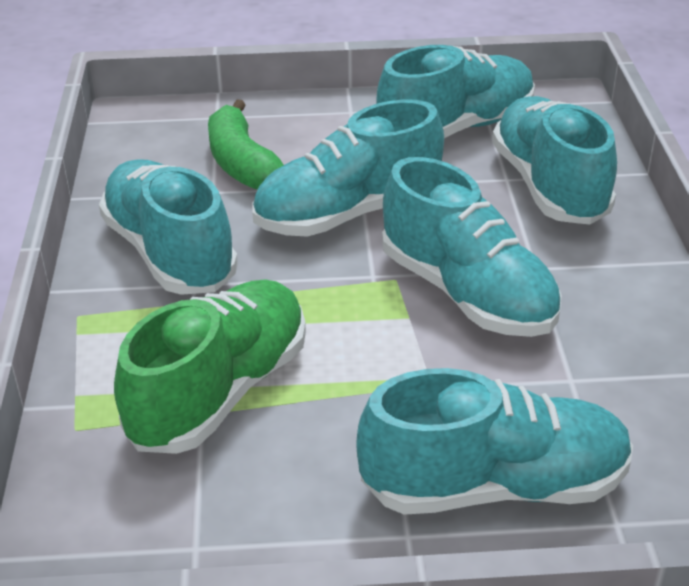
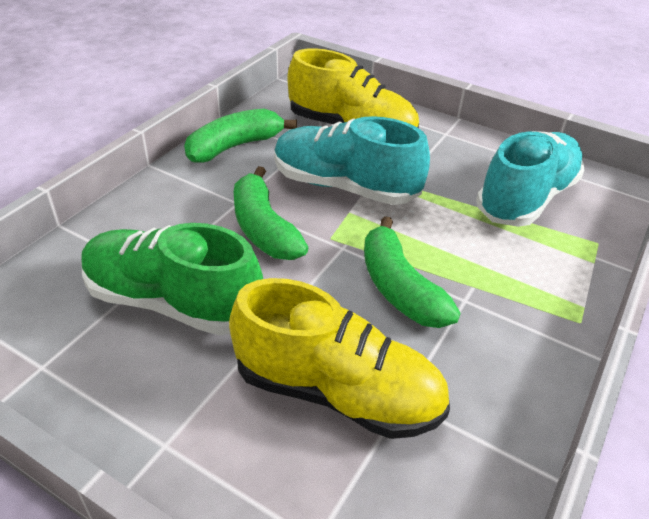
green banana: [208,99,283,190] = 1 -> [184,109,297,163] [234,166,309,260] [364,216,460,328] = 3
turquoise shoe: [99,159,238,295] [252,99,444,237] [356,368,633,515] [376,45,535,138] [382,157,562,337] [492,96,617,224] = 6 -> [274,116,430,205] [476,131,584,227] = 2
yellow shoe: none = 0 -> [229,278,450,439] [287,48,419,128] = 2

